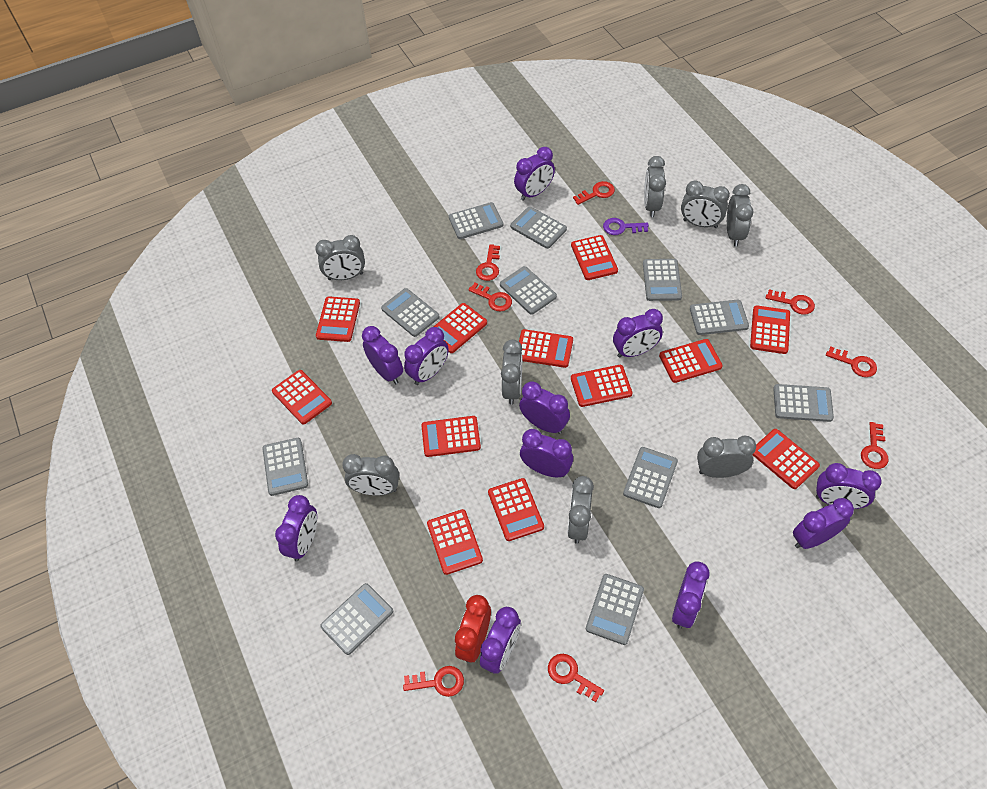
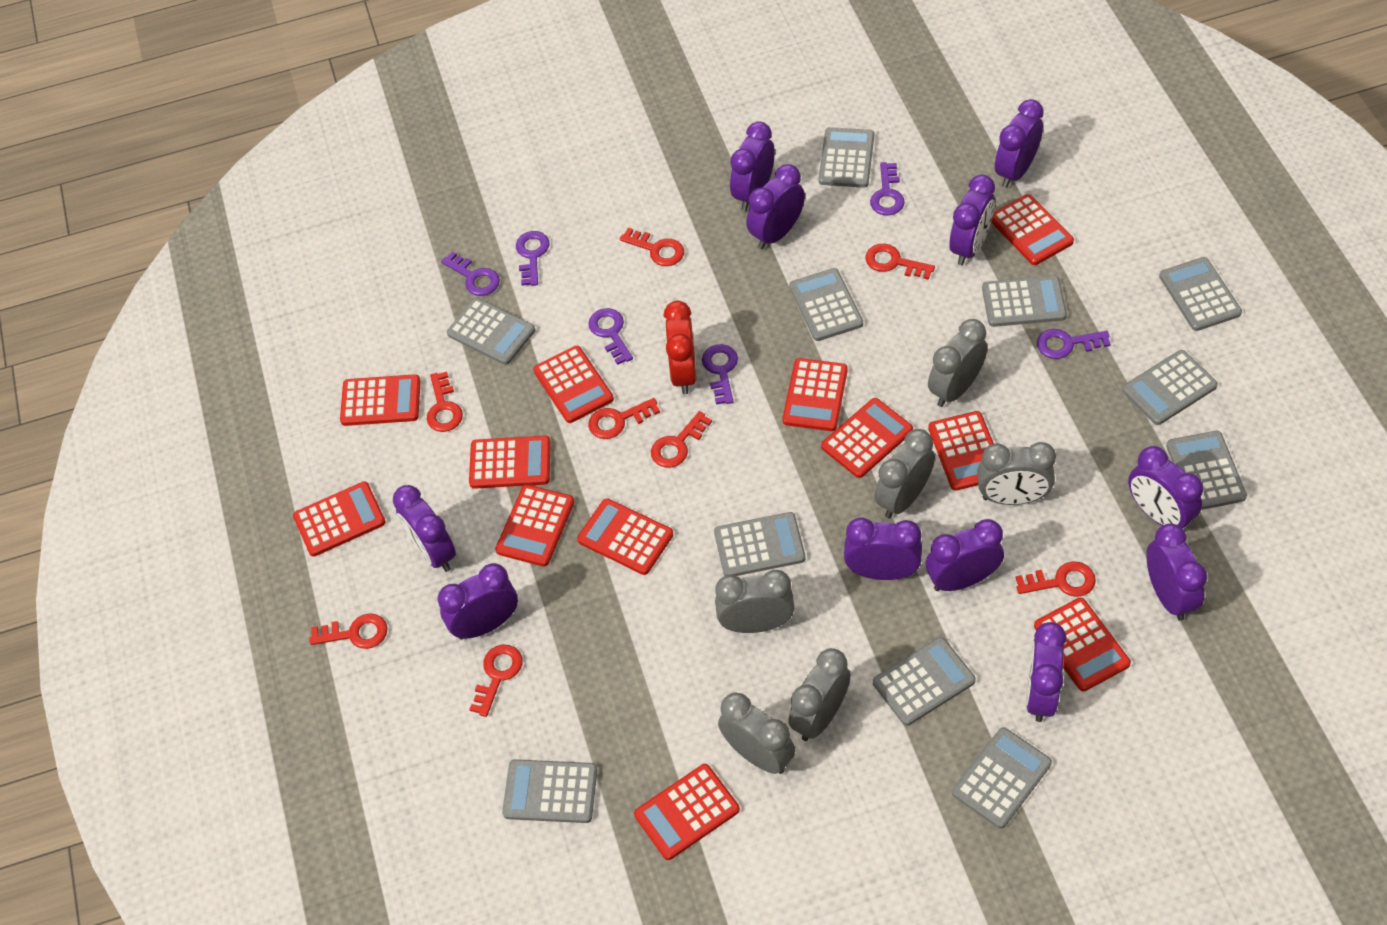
grey clock: [315,235,365,280] [342,454,399,496] [501,339,522,405] [568,476,594,544] [644,156,666,217] [681,180,730,228] [697,436,756,478] [727,184,754,246] = 8 -> [715,570,795,633] [718,692,795,774] [788,648,851,741] [874,429,935,519] [928,319,987,407] [977,442,1056,505] = 6
purple key: [603,218,649,235] = 1 -> [441,251,500,296] [516,231,550,286] [588,308,633,365] [702,344,738,405] [870,162,905,216] [1037,329,1111,359] = 6

